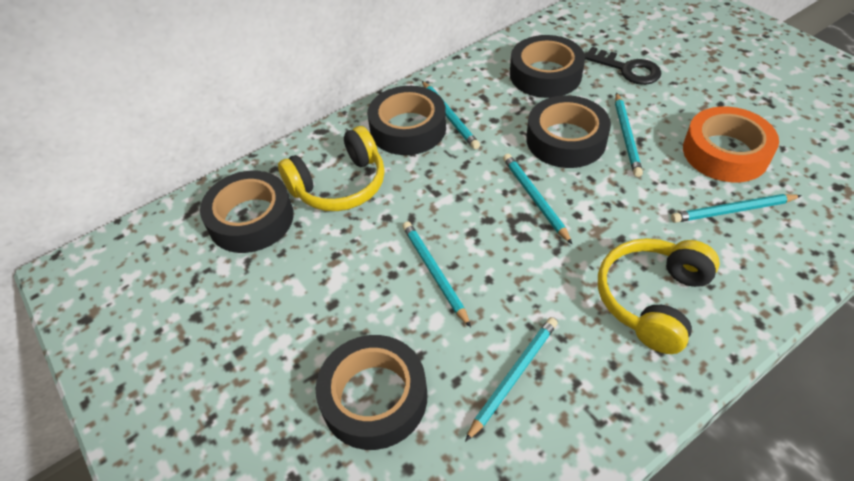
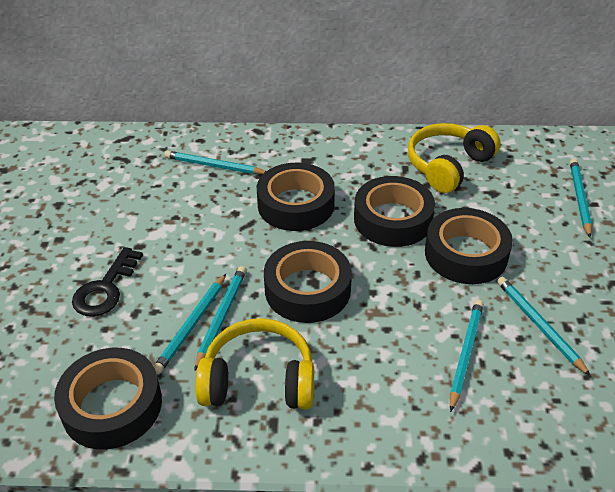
orange tape: [683,106,779,182] = 1 -> none = 0

